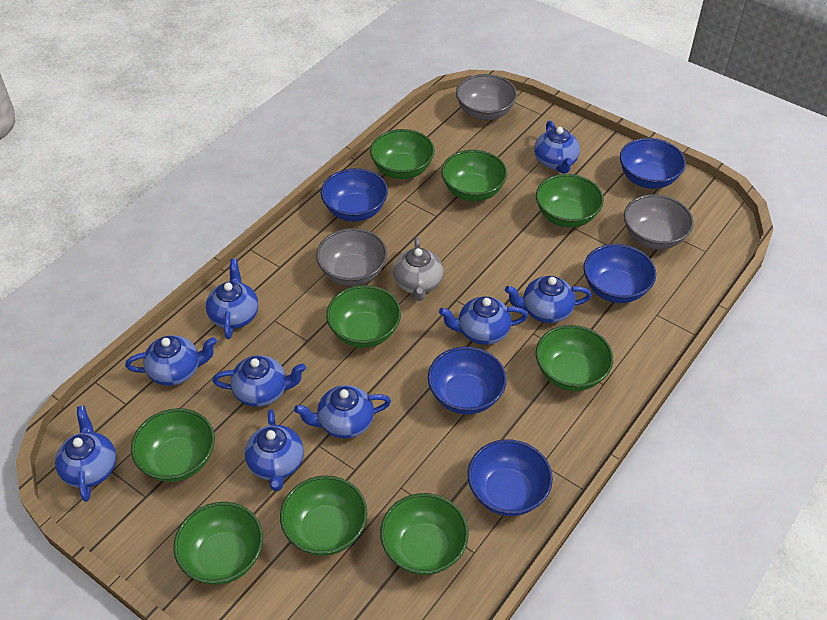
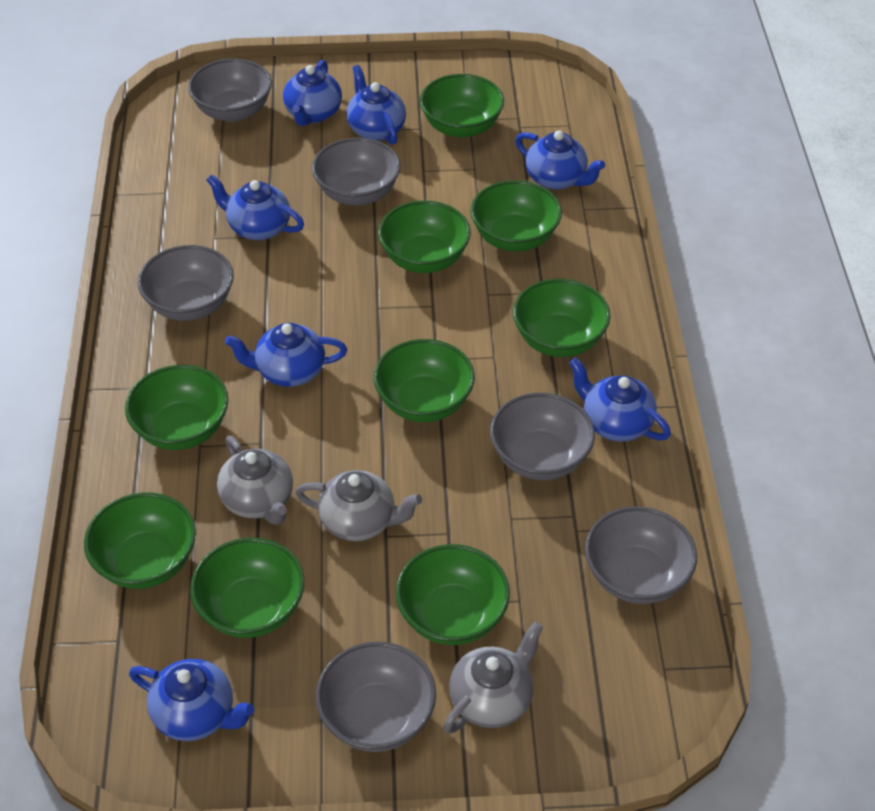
blue bowl: [321,168,388,221] [428,346,507,415] [468,439,553,516] [584,244,656,303] [620,138,686,189] = 5 -> none = 0
blue teapot: [55,405,116,502] [125,335,217,386] [206,259,258,339] [212,355,306,407] [245,409,304,491] [294,385,391,439] [439,297,528,345] [505,276,592,323] [534,121,580,174] = 9 -> [129,659,254,741] [206,174,304,240] [225,323,347,387] [283,60,342,126] [346,65,406,145] [515,130,605,190] [569,358,671,442] = 7
grey bowl: [316,228,387,286] [456,74,517,120] [624,194,694,250] = 3 -> [138,245,234,321] [188,59,272,122] [312,138,401,206] [316,642,436,752] [490,393,595,480] [585,506,697,604] = 6
grey teapot: [393,237,444,301] = 1 -> [217,436,293,525] [295,470,422,541] [443,621,543,734] = 3

